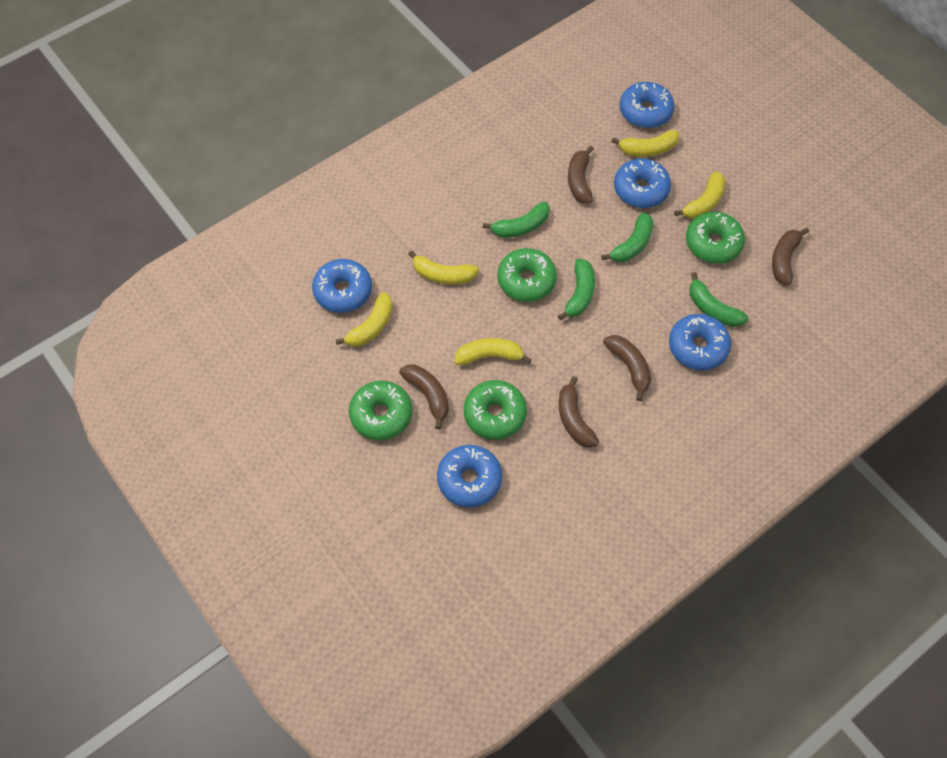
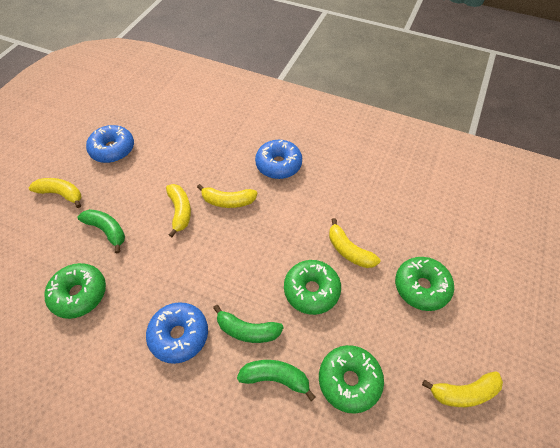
blue donut: [312,259,372,313] [437,445,502,508] [614,158,671,208] [620,82,675,128] [669,314,731,370] = 5 -> [86,125,134,163] [146,302,208,364] [255,140,302,179] = 3
brown banana: [399,365,449,429] [559,376,599,448] [568,146,594,204] [603,335,651,401] [772,228,809,286] = 5 -> none = 0
green banana: [483,202,550,238] [558,259,595,320] [601,212,653,262] [689,272,748,327] = 4 -> [77,209,125,253] [213,305,284,343] [237,360,315,401] = 3

